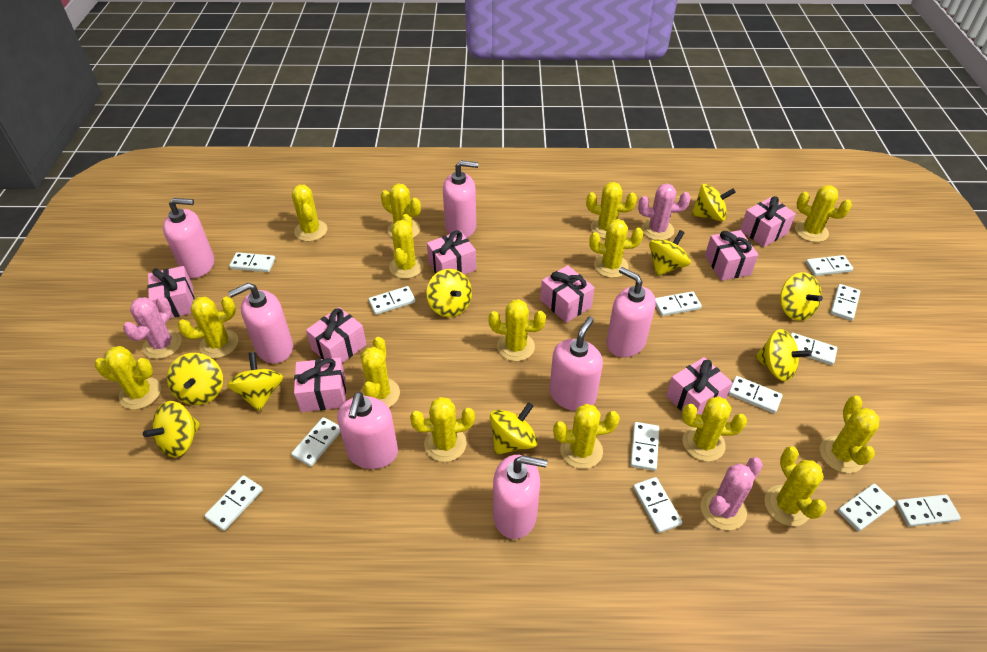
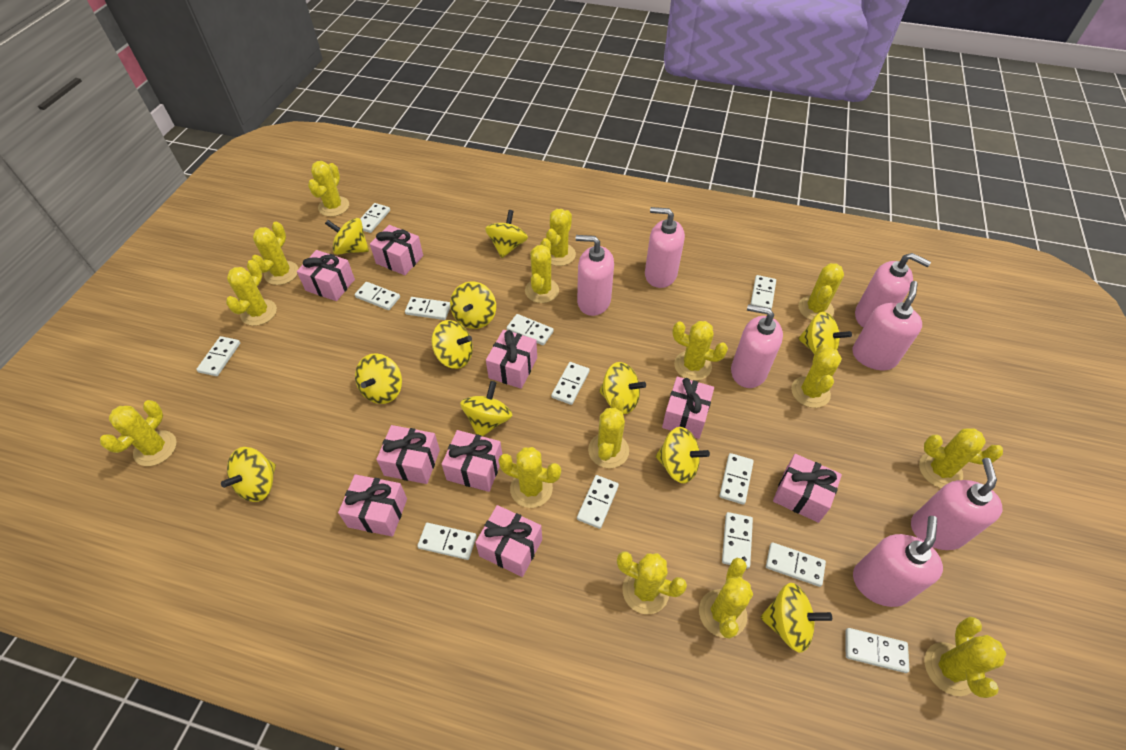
pink cactus: [123,296,182,359] [638,184,691,240] [701,457,763,530] = 3 -> none = 0
pink gift: [148,266,195,318] [294,357,346,412] [306,307,367,363] [427,230,476,275] [540,265,595,323] [666,357,733,415] [705,230,759,281] [740,196,796,247] = 8 -> [297,250,355,301] [338,474,407,537] [370,225,423,275] [376,425,440,484] [442,430,502,492] [475,505,542,577] [486,330,537,389] [662,377,714,439] [773,454,842,523] = 9
yellow spinning top: [143,401,200,457] [167,353,223,405] [227,352,283,412] [427,269,472,317] [490,402,538,455] [649,230,691,276] [691,184,736,221] [755,329,812,381] [780,272,823,321] = 9 -> [221,447,276,502] [325,218,369,255] [355,353,402,404] [432,320,473,369] [450,281,496,329] [460,381,513,436] [485,210,528,258] [599,362,646,414] [656,427,710,483] [760,583,832,653] [798,312,852,354] = 11

